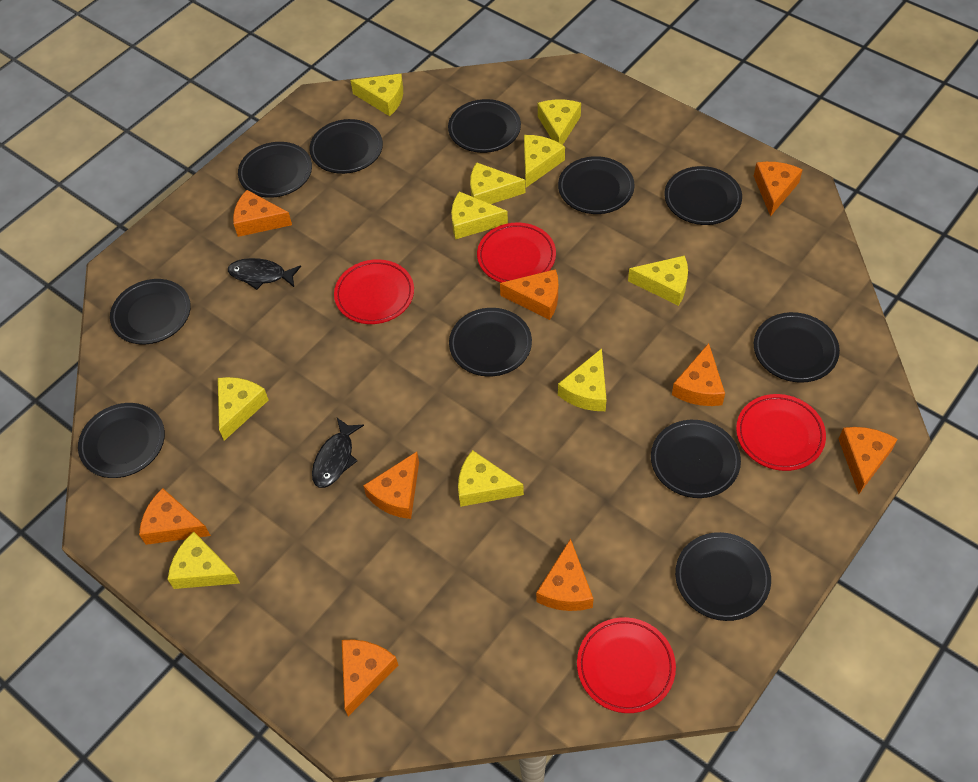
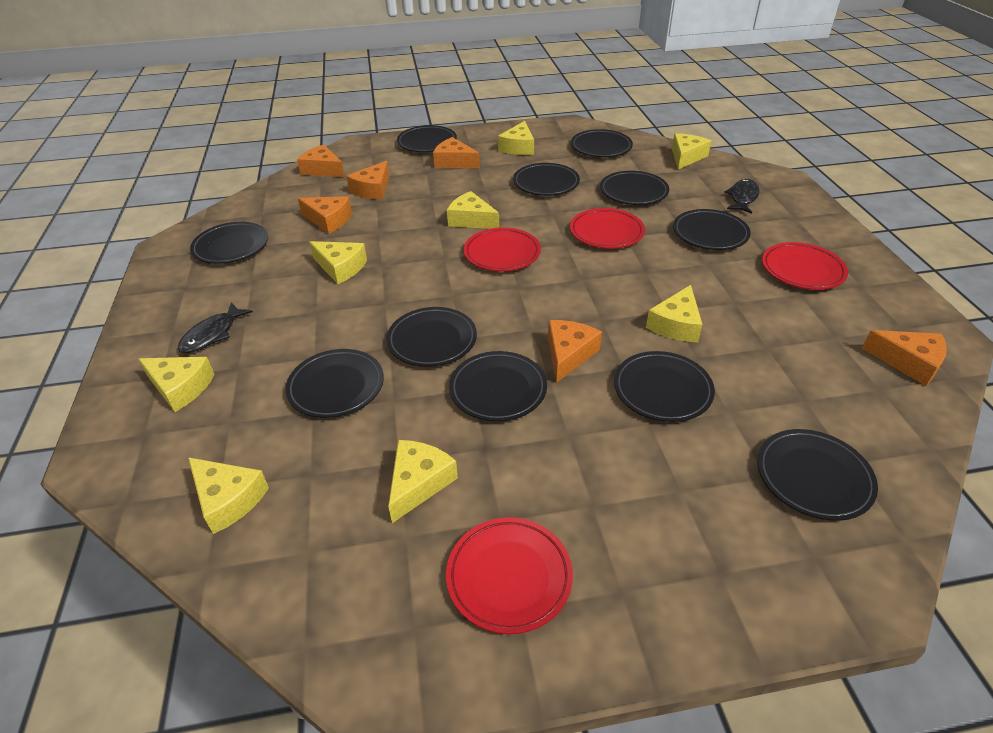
orange cheese: [139,488,211,545] [233,190,292,237] [342,639,398,716] [363,452,419,519] [500,269,558,320] [536,538,594,611] [672,343,725,406] [754,162,803,217] [839,427,898,494] = 9 -> [297,145,345,177] [298,196,352,234] [347,161,390,200] [433,137,480,168] [548,320,602,383] [862,330,947,386] = 6
yellow cheese: [167,532,240,589] [218,377,269,441] [351,74,403,116] [451,191,508,239] [458,450,524,507] [470,162,525,204] [524,135,565,187] [538,100,581,145] [558,348,606,411] [628,255,688,306] = 10 -> [139,357,215,412] [188,457,269,534] [309,241,367,284] [388,440,458,523] [447,191,499,229] [498,121,534,155] [646,285,703,342] [672,133,711,169] = 8

